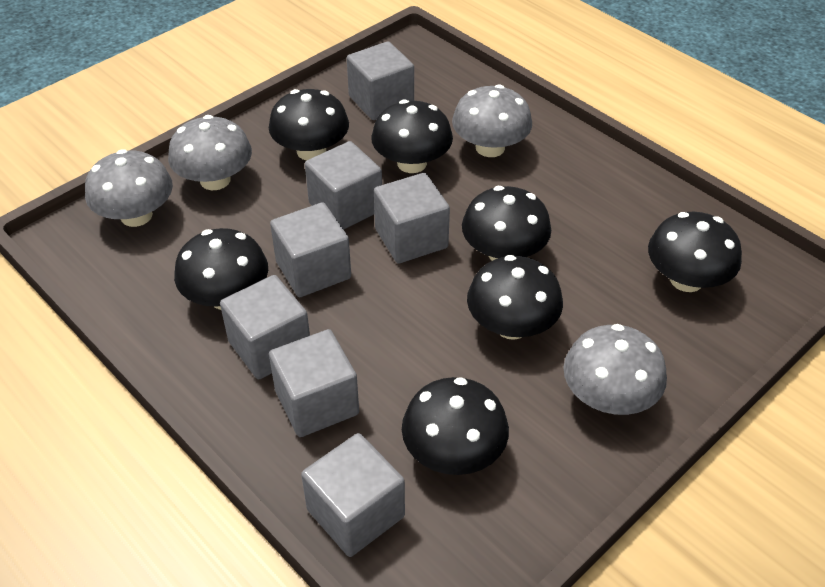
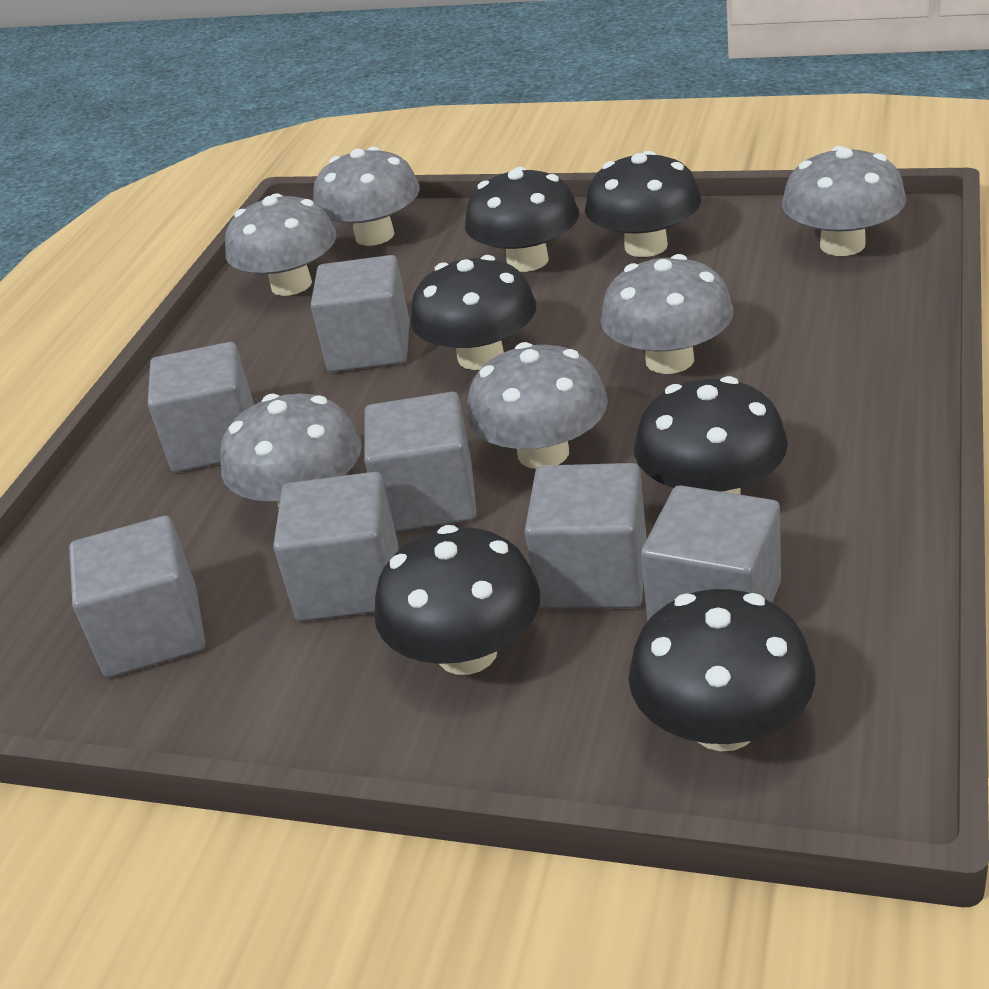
black mushroom: [174,228,268,310] [269,89,349,160] [371,99,453,173] [402,377,509,475] [462,186,551,261] [467,255,563,340] [648,212,742,292] = 7 -> [374,525,540,675] [410,255,536,370] [465,167,579,272] [585,151,701,257] [628,589,815,751] [634,376,788,495] = 6
grey mushroom: [85,149,173,227] [168,115,252,190] [452,84,532,157] [563,324,667,415] = 4 -> [220,393,362,507] [225,193,337,296] [313,147,420,246] [467,342,608,469] [600,254,734,374] [782,146,906,256] = 6

